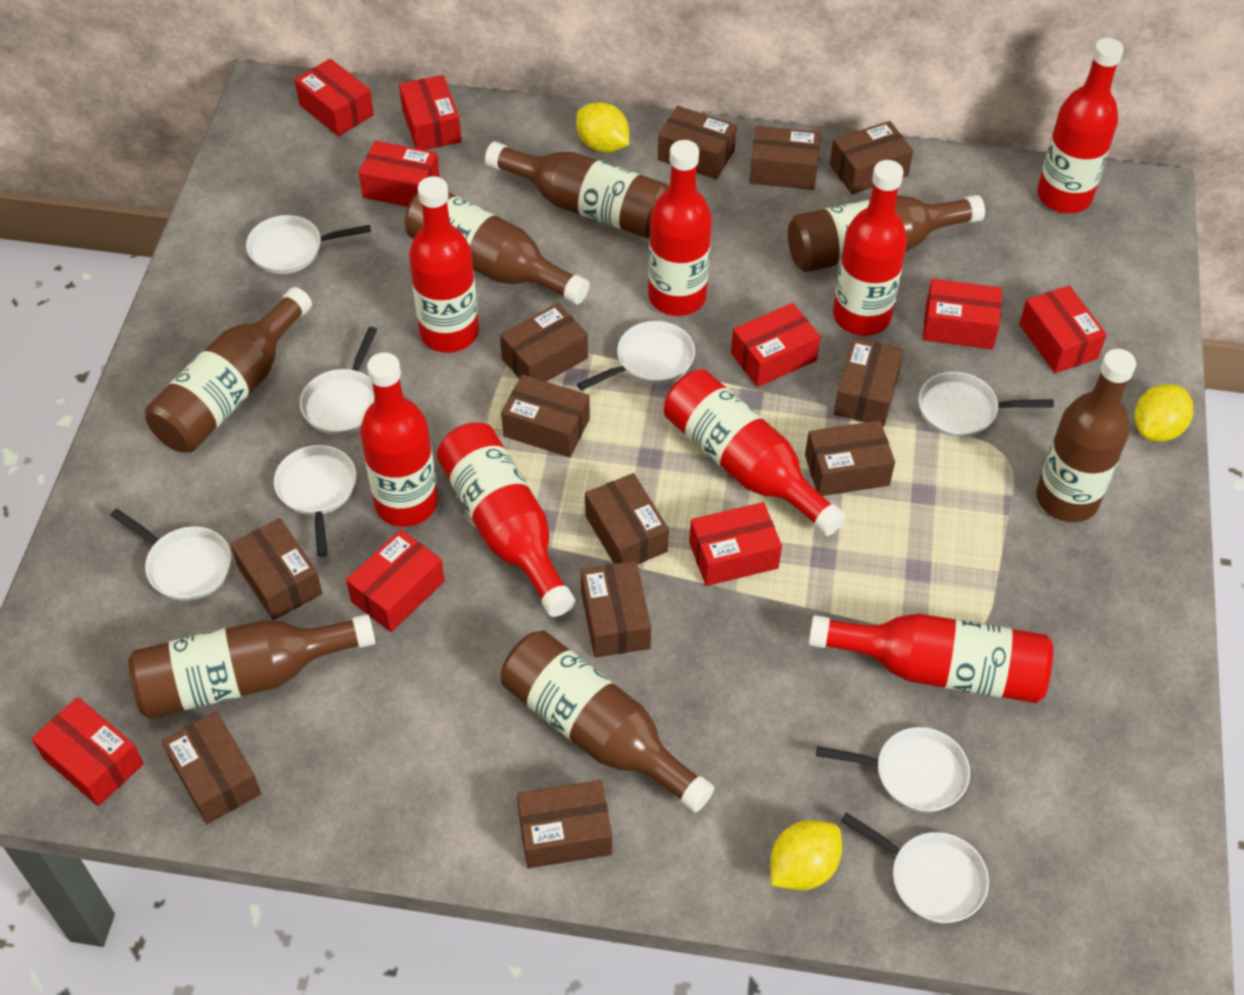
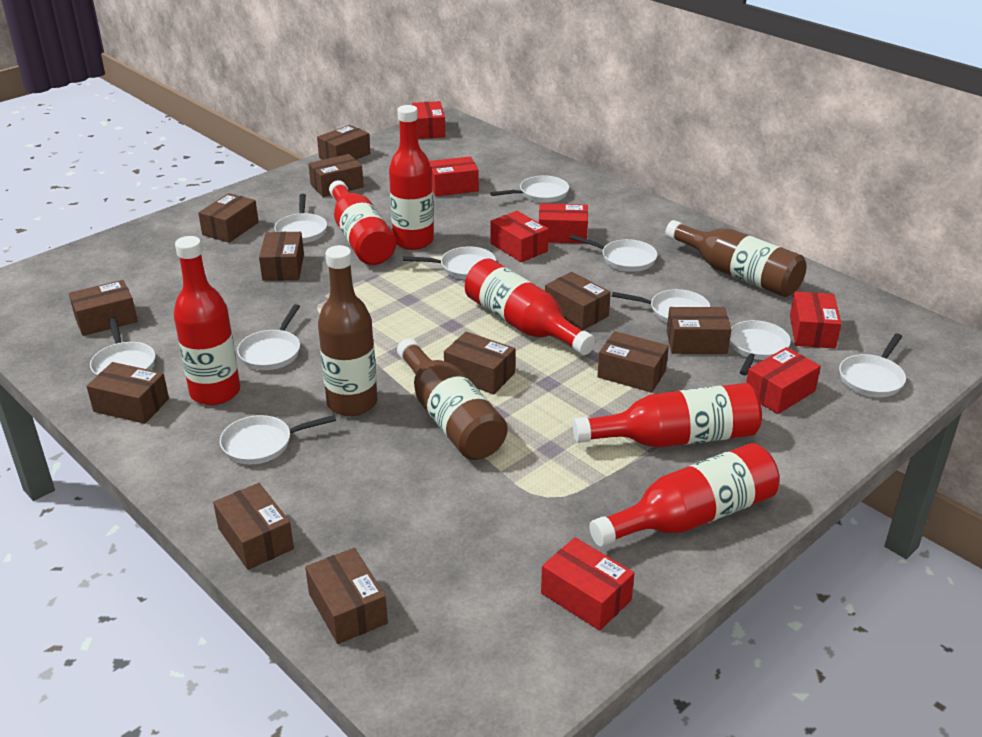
brown bottle: [128,614,375,719] [145,287,312,453] [405,192,590,304] [485,142,669,239] [501,631,714,812] [788,195,985,272] [1036,349,1136,522] = 7 -> [318,245,378,416] [397,338,507,460] [665,220,806,297] = 3
red bottle: [360,352,438,527] [409,176,479,353] [437,423,575,617] [648,140,712,316] [664,369,846,536] [809,614,1053,703] [833,160,907,336] [1037,38,1124,213] = 8 -> [173,236,240,405] [329,180,396,265] [389,105,434,250] [465,258,596,355] [573,383,762,448] [589,443,779,547] = 6
red box: [31,697,144,806] [295,59,374,136] [346,530,445,632] [359,140,440,207] [399,75,461,150] [689,502,782,586] [731,303,820,387] [923,279,1002,349] [1019,285,1107,373] = 9 -> [412,101,445,139] [429,156,479,196] [490,211,549,262] [539,203,588,244] [541,537,634,631] [746,347,821,414] [790,292,842,349] = 7
white pan: [110,509,231,601] [246,215,371,274] [274,445,357,557] [300,327,377,435] [577,321,695,391] [816,727,970,812] [841,812,989,923] [919,372,1054,438] = 8 -> [90,317,155,376] [220,415,336,464] [237,304,300,370] [274,194,327,243] [403,246,496,279] [490,176,569,203] [569,234,657,272] [612,289,710,323] [730,320,791,375] [839,333,906,397] = 10
yellow lemon: [576,102,629,153] [770,820,842,890] [1134,384,1193,442] = 3 -> none = 0

